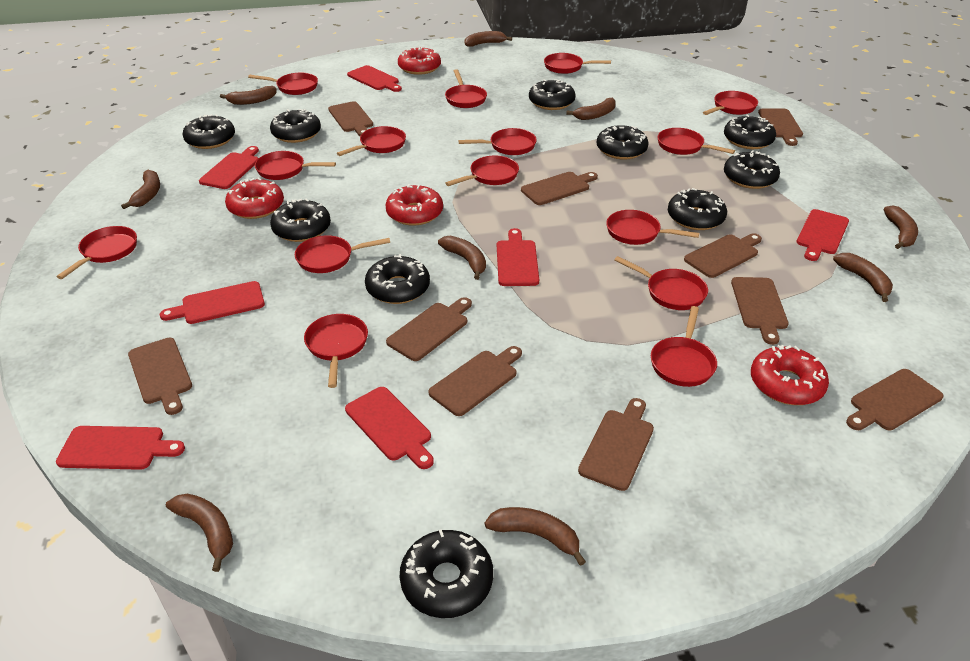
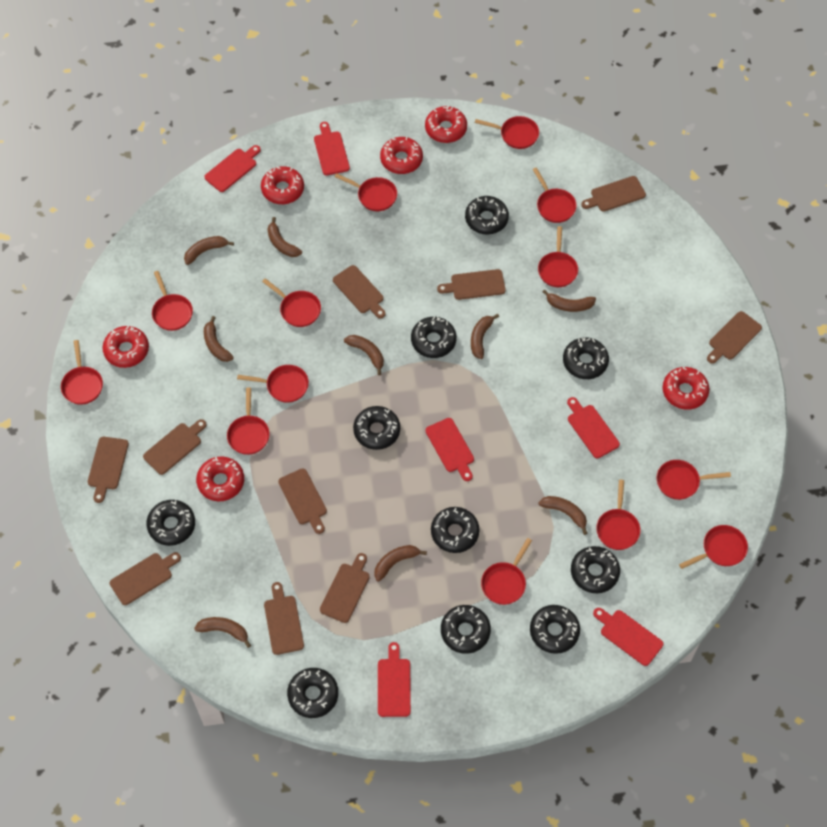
red cutting board: [56,426,185,470] [160,281,265,324] [199,146,259,189] [345,387,434,469] [347,65,402,92] [497,228,539,286] [796,209,849,261] = 7 -> [204,145,261,192] [314,122,350,175] [378,642,411,717] [425,418,474,481] [567,397,620,458] [593,608,663,666] = 6
red donut: [225,178,284,219] [385,184,443,226] [398,47,441,75] [751,345,829,405] = 4 -> [103,326,149,368] [196,456,244,501] [261,166,304,204] [380,137,423,174] [425,106,467,143] [662,367,710,410] = 6
red pan: [56,226,137,279] [248,73,318,95] [255,151,336,180] [295,235,390,273] [304,314,368,388] [337,126,406,156] [445,69,487,108] [446,156,519,186] [458,128,537,155] [544,53,611,74] [606,210,699,245] [614,256,708,310] [651,306,717,387] [658,128,735,155] [703,91,758,115] = 15 -> [61,340,103,405] [152,271,193,331] [227,387,270,455] [237,365,309,403] [262,278,321,327] [334,173,397,211] [475,116,539,149] [481,538,532,605] [532,167,577,223] [538,226,578,287] [596,480,641,550] [657,460,731,500] [679,525,748,569] = 13

